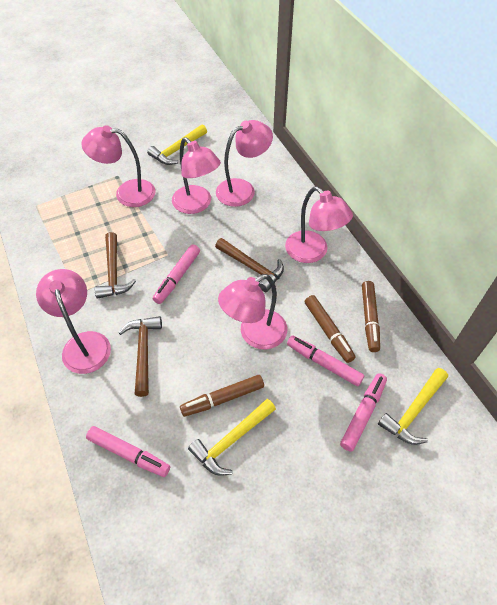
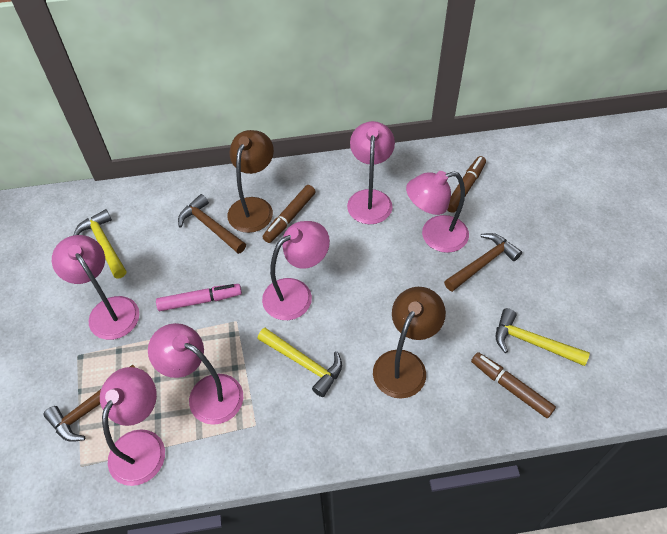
brown lamp: none = 0 -> [228,130,274,233] [373,287,446,399] = 2
pink marker: [86,426,170,477] [153,244,200,304] [287,336,365,386] [340,373,387,452] = 4 -> [156,284,242,311] = 1

